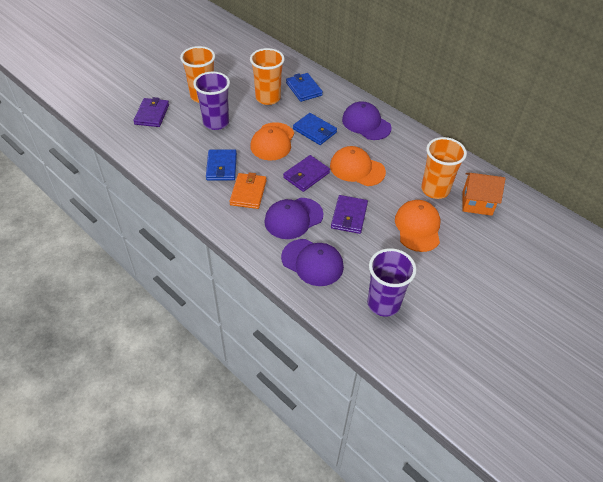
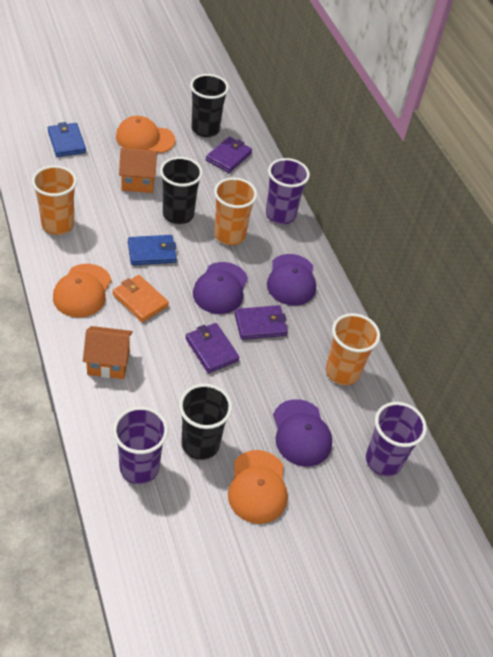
black cup: none = 0 -> [160,157,203,224] [179,383,232,460] [190,74,229,137] = 3
blue wallet: [206,149,237,180] [286,73,323,102] [293,113,337,145] = 3 -> [48,122,86,157] [128,235,177,265] = 2
orange house: [462,173,505,216] = 1 -> [83,326,133,379] [119,148,158,193] = 2
purple cup: [193,72,230,130] [367,248,416,317] = 2 -> [113,407,168,484] [266,158,310,224] [366,402,427,476] = 3

